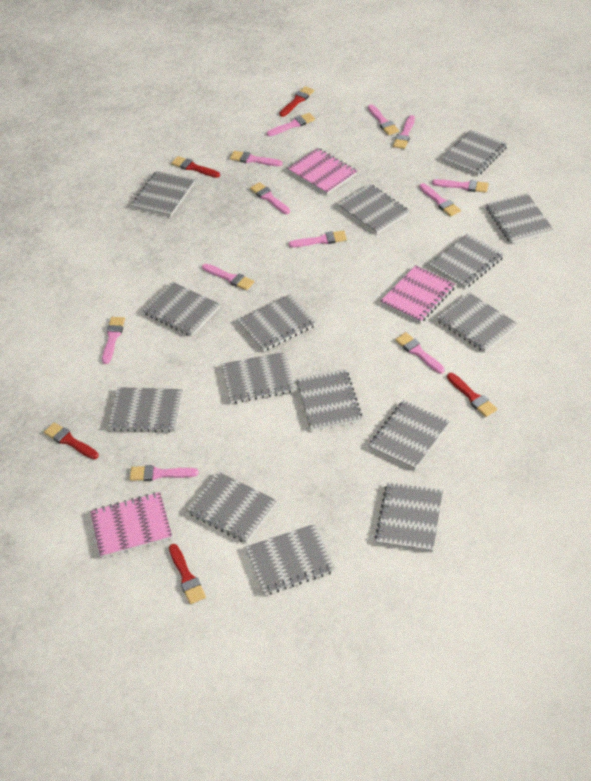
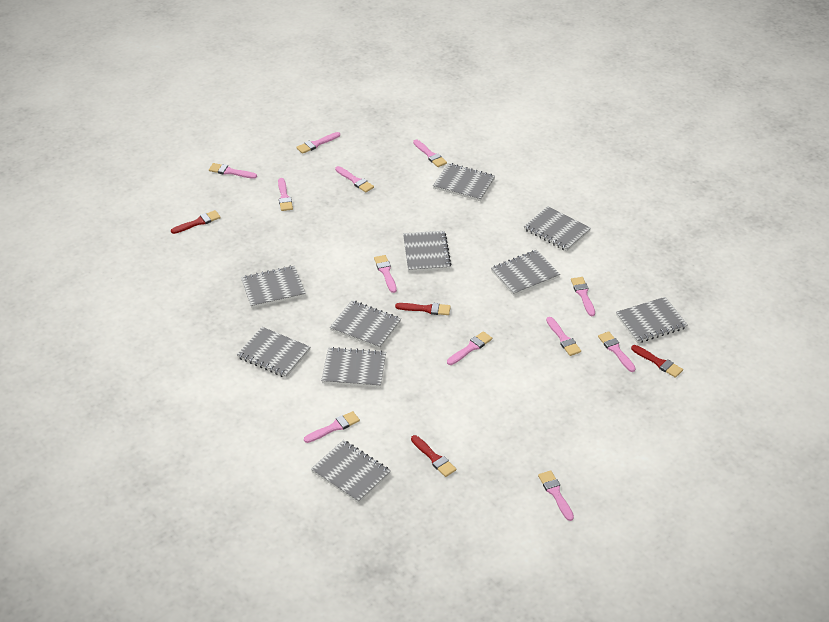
grey notebook: [108,387,183,433] [131,171,195,217] [142,282,221,336] [187,471,277,543] [222,352,295,404] [237,294,317,352] [245,524,335,595] [296,369,362,431] [337,184,409,234] [368,400,450,470] [375,482,443,553] [429,233,504,289] [436,292,518,352] [441,129,507,176] [486,193,553,243] = 15 -> [237,327,310,378] [241,266,306,308] [311,440,391,503] [321,347,386,388] [330,300,401,349] [403,231,451,272] [433,163,495,201] [491,250,560,295] [524,206,591,251] [616,297,688,343] = 10
pink notebook: [90,492,172,558] [287,148,357,195] [380,265,456,323] = 3 -> none = 0
red brush: [44,422,99,459] [169,544,206,604] [171,156,220,178] [279,86,314,117] [447,373,497,417] = 5 -> [171,210,221,234] [395,303,451,315] [411,435,456,477] [631,345,683,378] = 4

